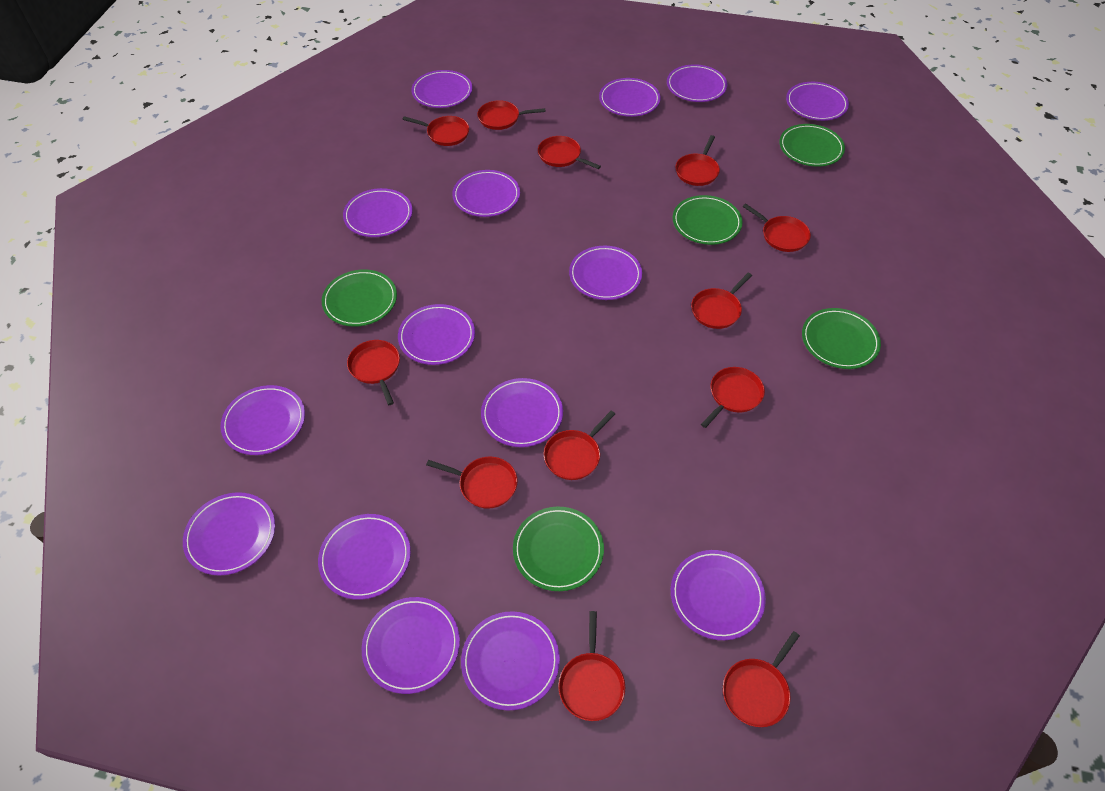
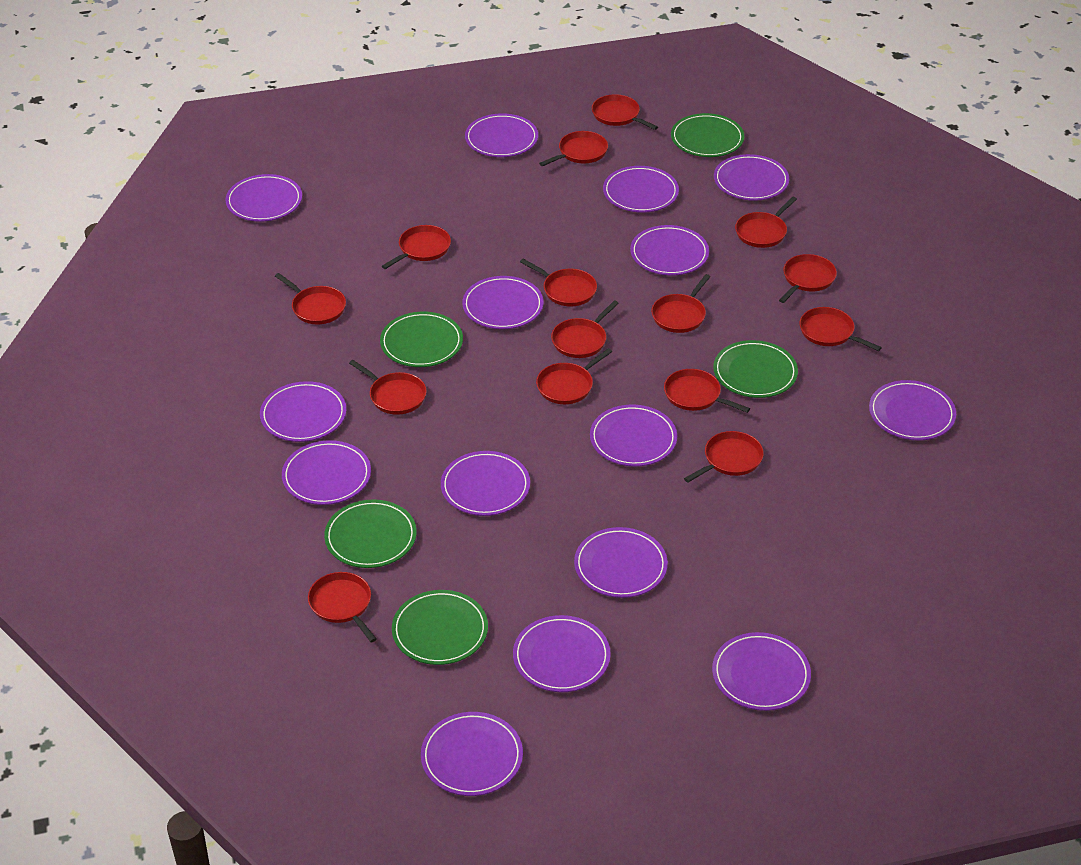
red pan: [347,340,400,405] [403,116,469,146] [426,457,518,509] [477,100,545,130] [538,136,601,169] [544,411,615,480] [558,611,625,721] [675,135,720,186] [691,273,752,329] [701,367,765,428] [723,631,800,727] [743,203,811,252] = 12 -> [275,273,346,324] [308,572,377,642] [349,360,427,415] [382,225,451,269] [520,259,597,306] [536,348,612,404] [539,131,608,166] [551,300,619,358] [592,94,658,130] [651,274,710,333] [664,369,750,413] [684,431,764,482] [735,197,797,248] [779,254,837,303] [800,307,882,351] = 15

